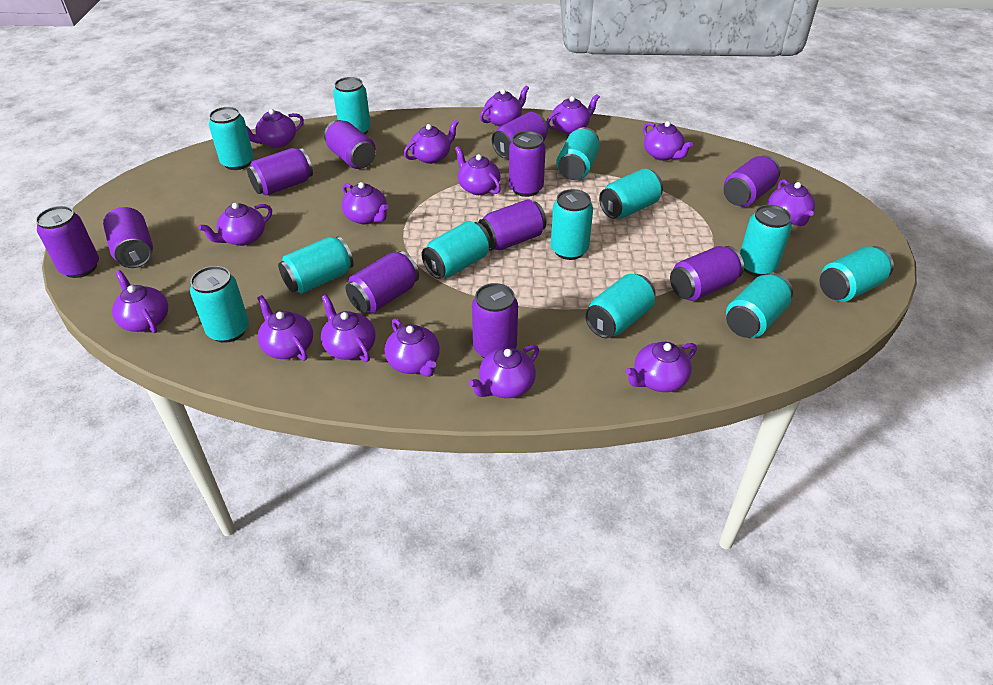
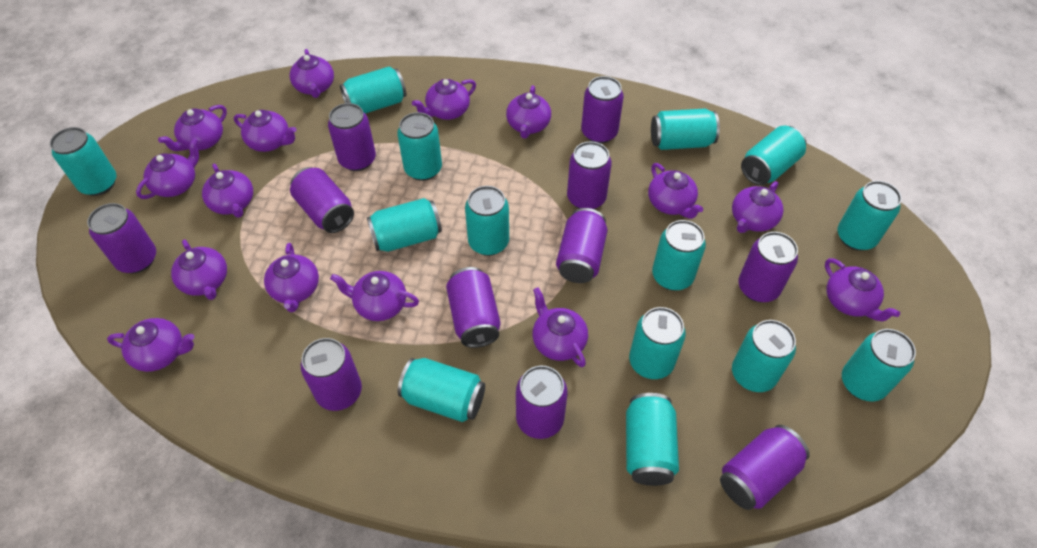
turquoise can: [190,266,249,343] [209,107,254,170] [278,236,354,294] [333,77,371,134] [421,221,491,279] [551,189,593,260] [556,127,600,180] [585,274,656,338] [599,169,663,219] [726,273,793,338] [740,205,792,277] [819,246,894,302] = 12 -> [50,127,116,196] [340,66,406,114] [367,198,442,252] [397,112,442,181] [398,358,485,422] [465,186,509,256] [626,393,679,486] [629,307,686,379] [651,109,720,150] [652,220,706,291] [732,320,796,392] [741,126,806,185] [837,181,902,251] [842,329,916,402] = 14

